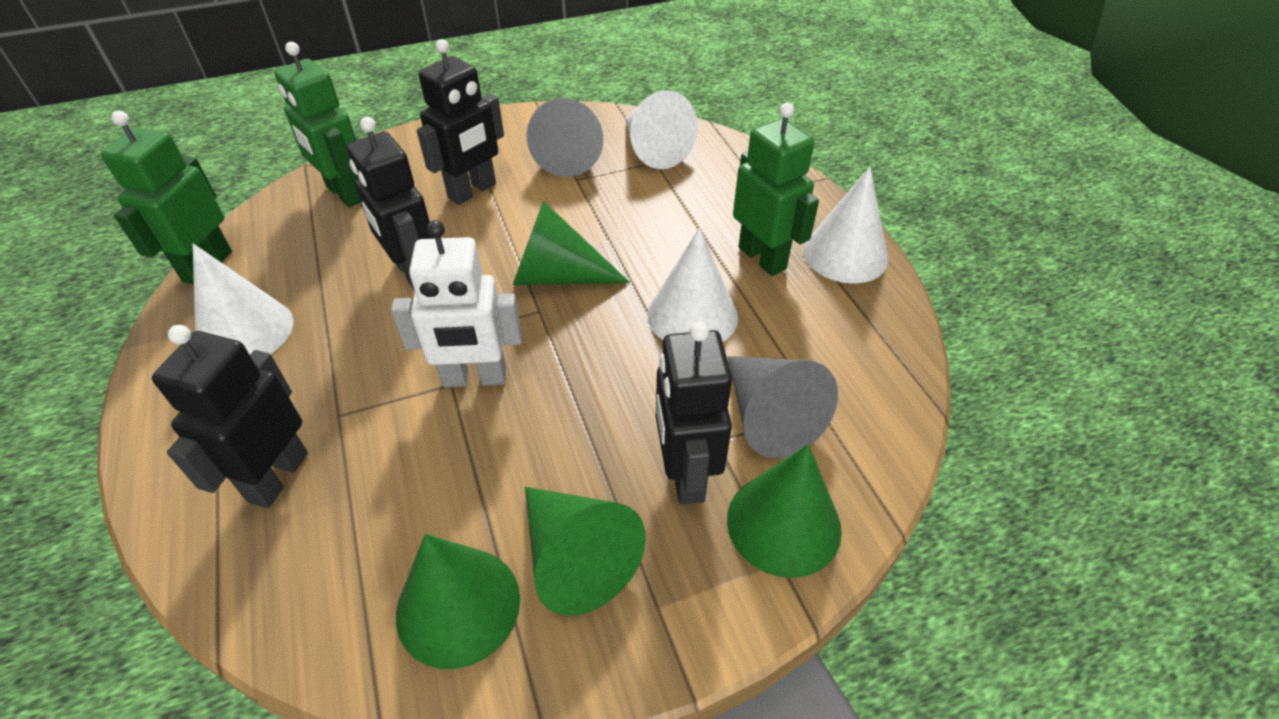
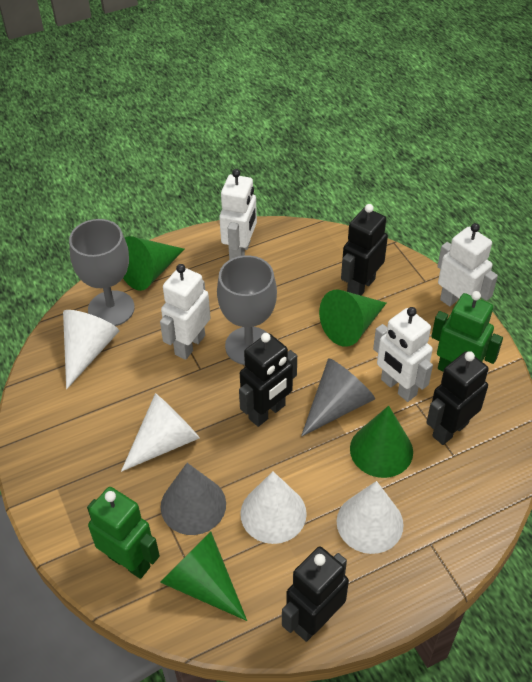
green robot: [101,111,232,285] [274,42,361,208] [733,103,819,276] = 3 -> [87,487,160,579] [431,291,503,372] = 2
grey goblet: none = 0 -> [69,219,135,326] [217,255,277,365] = 2
white robot: [391,220,522,387] = 1 -> [160,264,211,360] [219,169,257,260] [373,307,433,402] [437,223,498,306] = 4

